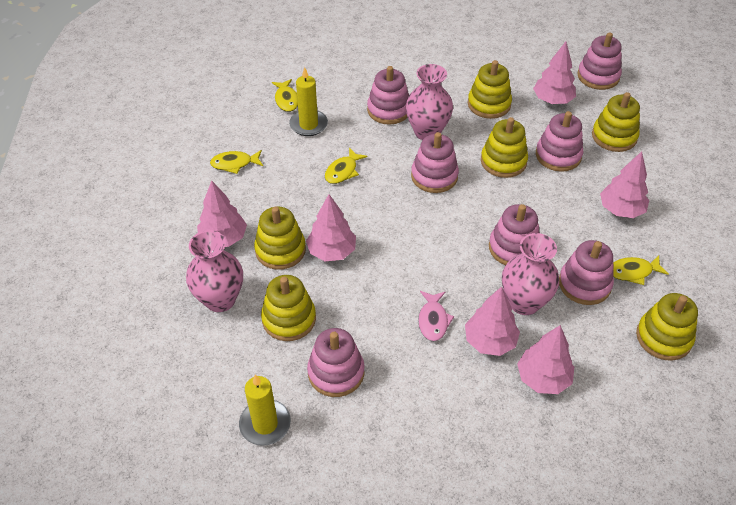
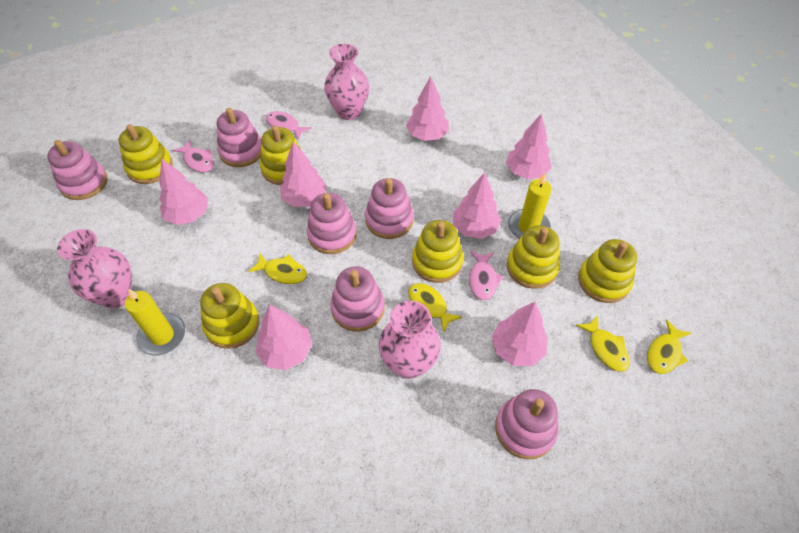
pink fish: [418,291,454,341] = 1 -> [172,140,214,173] [266,111,311,140] [469,251,503,300] = 3
pink stacking toy: [307,328,365,397] [367,66,409,125] [411,132,459,193] [489,204,540,265] [536,111,583,172] [559,240,614,305] [577,32,622,90] = 7 -> [47,140,108,200] [217,108,261,167] [307,193,357,254] [330,267,385,332] [365,178,414,239] [495,389,559,459] = 6
pink tree: [197,180,247,247] [306,194,356,261] [465,287,520,356] [517,325,574,394] [533,42,576,104] [600,151,649,218] = 6 -> [159,159,208,225] [256,305,312,370] [280,141,327,207] [406,76,449,141] [453,172,501,239] [492,302,548,366] [506,113,552,179] = 7

